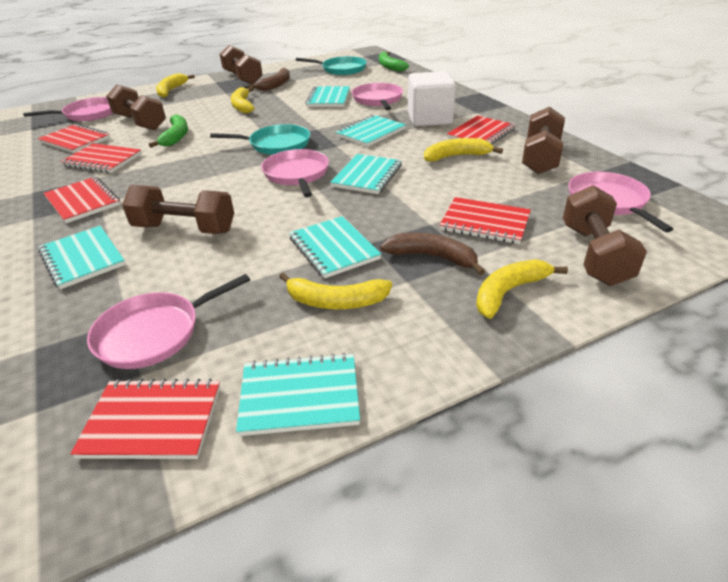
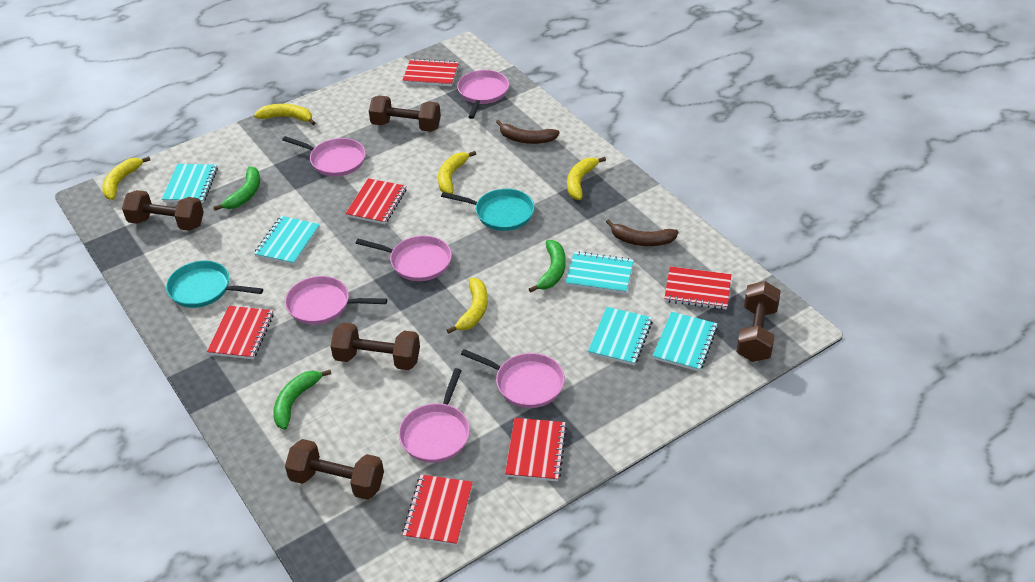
green banana: [149,114,188,148] [379,52,409,72] = 2 -> [213,166,260,210] [273,370,331,430] [529,240,566,293] = 3
pink pan: [23,97,113,121] [87,274,250,369] [261,149,329,197] [352,83,403,110] [568,172,673,232] = 5 -> [282,136,366,177] [285,276,387,325] [356,236,452,281] [399,368,470,463] [457,70,509,119] [461,349,565,408] = 6
turquoise notebook: [38,226,126,289] [236,353,360,436] [289,216,381,279] [306,86,350,107] [330,154,402,194] [336,115,406,147] = 6 -> [162,164,218,203] [254,216,320,265] [565,251,634,294] [588,307,653,365] [653,312,718,372] = 5
white cube: [408,71,456,126] = 1 -> none = 0

